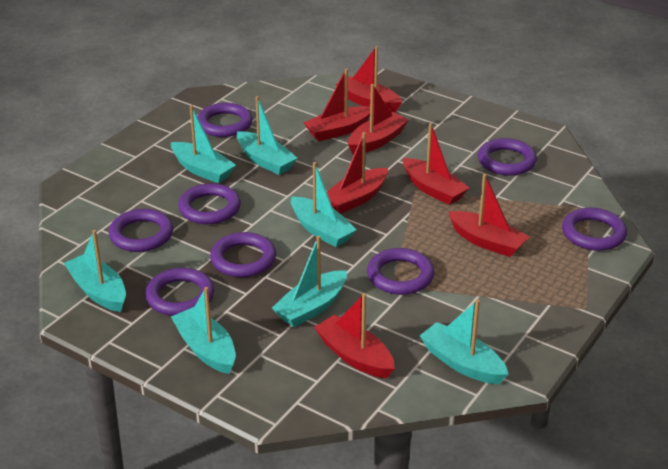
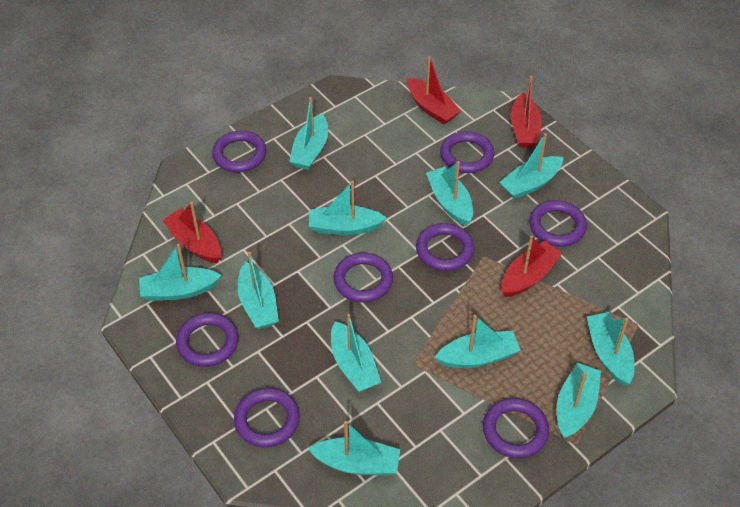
red boat: [304,69,370,141] [314,293,395,378] [327,132,388,214] [336,46,402,112] [348,84,409,155] [403,123,469,205] [448,174,529,257] = 7 -> [162,202,221,263] [407,56,461,125] [502,236,562,297] [511,76,542,148] = 4
turquoise boat: [64,230,126,312] [171,105,236,183] [171,287,236,374] [237,96,297,175] [272,236,347,327] [291,162,357,247] [419,300,509,384] = 7 -> [139,244,222,301] [238,252,279,329] [289,97,328,170] [308,421,400,475] [309,181,387,235] [331,314,381,392] [426,161,473,226] [435,315,521,368] [499,133,563,199] [557,363,601,439] [587,312,635,386] = 11

